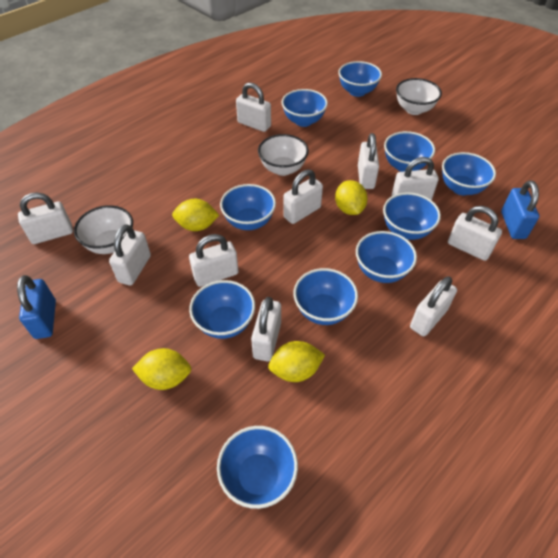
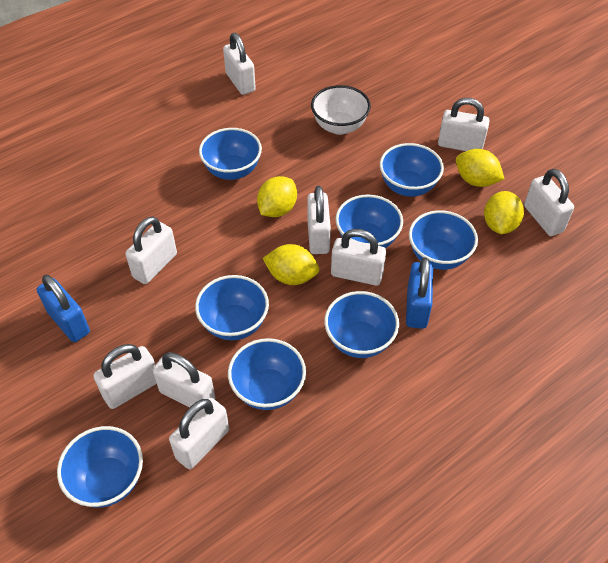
blue bowl: [189,280,255,339] [217,426,298,509] [220,184,276,230] [282,89,328,127] [293,268,358,325] [338,61,382,97] [356,231,417,283] [383,192,441,240] [384,131,435,172] [442,152,496,195] = 10 -> [57,426,143,508] [195,275,269,341] [199,128,262,180] [228,338,306,410] [324,291,399,358] [335,194,403,248] [380,143,444,197] [409,210,478,270] = 8
white bowl: [74,205,133,254] [258,134,309,176] [396,78,442,115] = 3 -> [311,85,371,135] = 1
white padlock: [18,192,73,244] [109,224,151,285] [189,234,239,287] [236,83,271,132] [251,297,281,362] [283,169,323,224] [358,133,379,189] [392,157,439,200] [410,276,457,336] [448,206,502,261] = 10 -> [93,344,157,409] [125,216,177,284] [153,352,215,408] [169,398,229,469] [223,33,256,95] [307,186,331,254] [331,229,386,286] [438,98,489,151] [524,169,574,236] = 9

